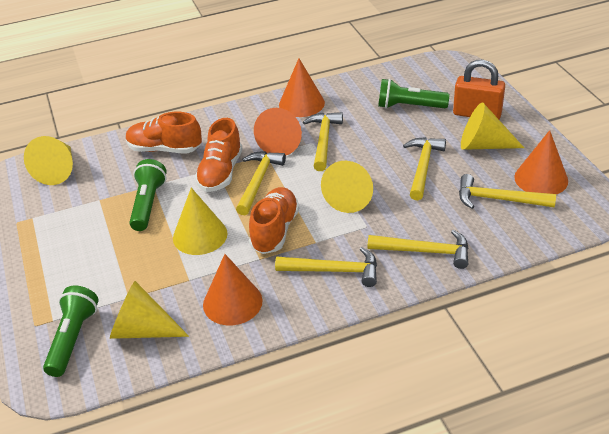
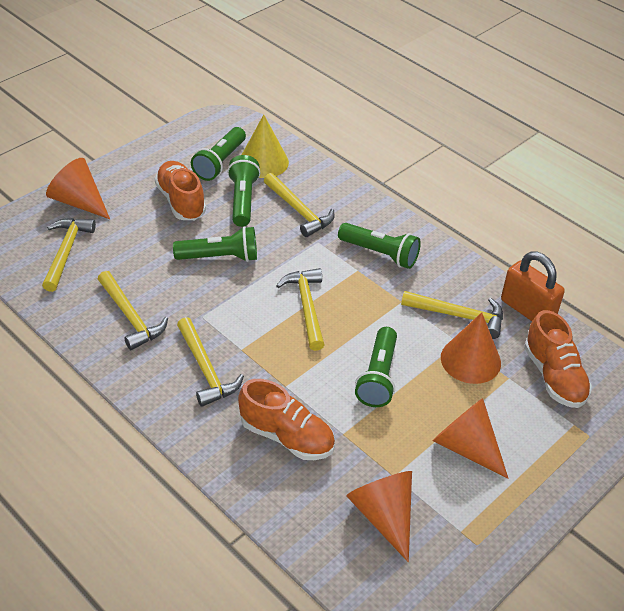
green flashlight: [43,286,99,377] [129,159,167,231] [378,79,449,109] = 3 -> [173,226,257,262] [191,127,246,181] [227,155,261,227] [338,223,421,269] [355,327,397,407] = 5
yellow cone: [24,136,73,185] [110,281,189,339] [173,188,228,255] [321,161,373,213] [461,103,524,150] = 5 -> [242,115,289,178] = 1

